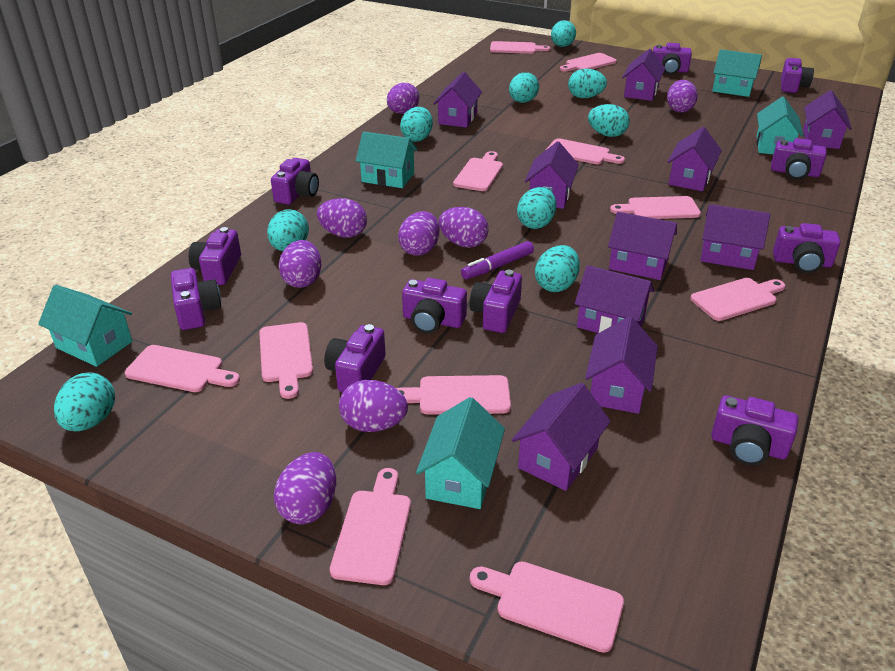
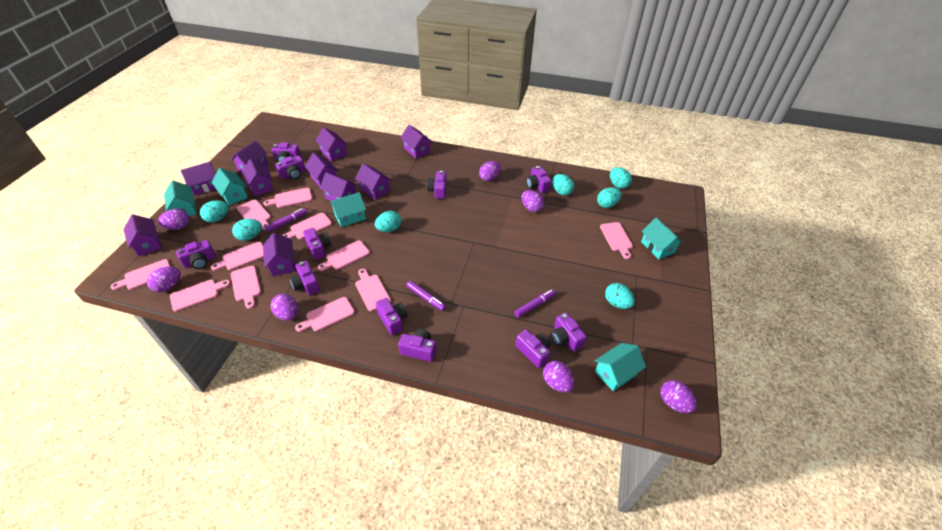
purple egg: [274,452,336,524] [279,240,322,288] [317,198,367,238] [339,380,408,432] [387,83,419,114] [398,211,439,256] [439,207,488,248] [667,80,698,113] = 8 -> [147,266,181,292] [158,209,190,230] [271,294,298,321] [479,161,501,181] [522,190,544,212] [543,361,575,393] [660,380,697,413] = 7
purple marker: [461,241,534,279] = 1 -> [265,208,307,232] [406,281,446,311] [514,289,556,318] = 3
turquoise egg: [54,372,115,431] [267,209,309,251] [400,107,433,142] [509,72,539,103] [517,187,556,229] [535,245,580,292] [551,20,576,47] [568,69,607,98] [588,104,630,137] = 9 -> [200,200,228,222] [232,219,262,241] [375,211,401,232] [552,174,574,196] [597,187,622,208] [605,283,635,309] [610,167,632,189] = 7

